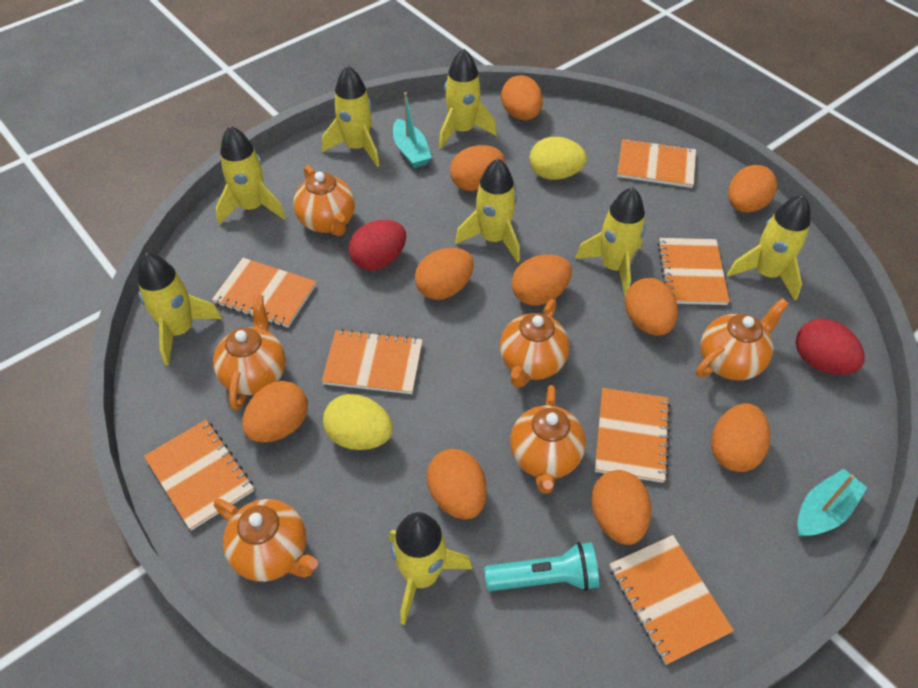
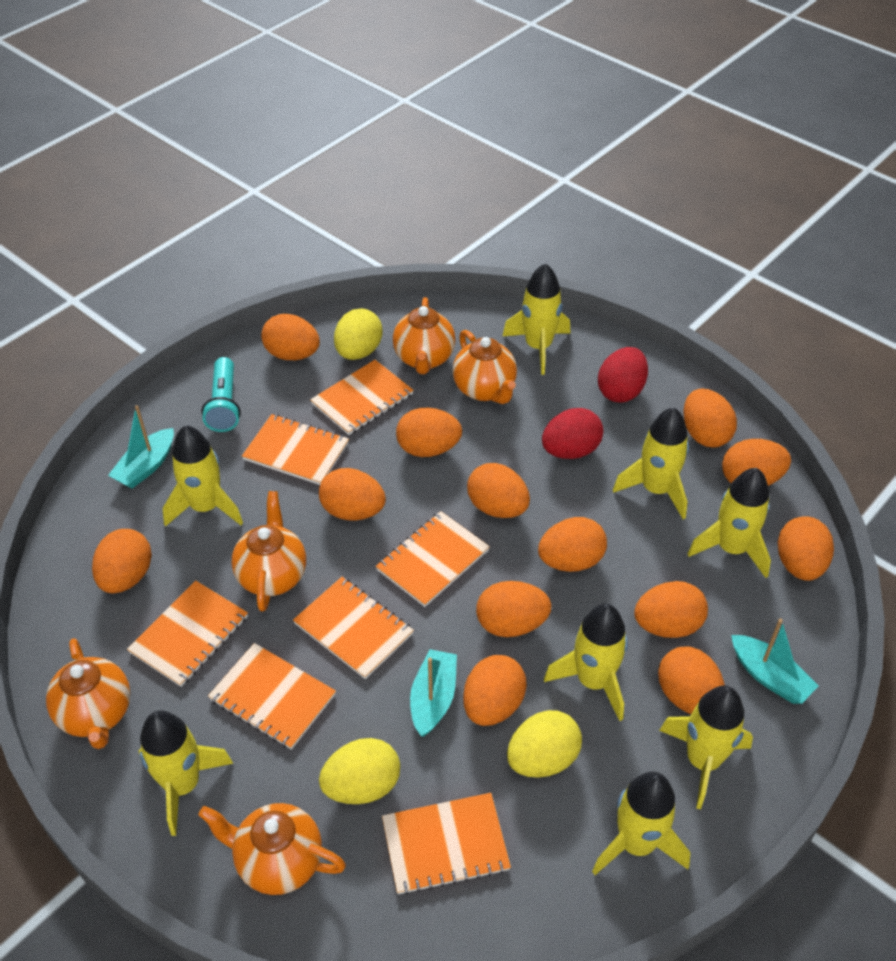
orange egg: [242,381,308,443] [415,248,474,300] [427,449,487,519] [450,145,505,191] [501,75,543,120] [512,254,572,306] [591,470,651,545] [625,278,678,336] [711,403,770,472] [728,165,777,213] = 10 -> [92,529,152,593] [261,314,320,360] [319,468,386,521] [396,408,462,457] [463,655,527,726] [467,463,530,518] [476,581,552,637] [538,517,607,572] [634,581,708,638] [658,646,725,714] [683,388,737,448] [722,439,791,486] [778,517,834,581] = 13
orange teapot: [213,295,286,410] [214,499,318,582] [293,165,355,236] [500,299,569,388] [510,385,586,494] [696,298,789,381] = 6 -> [46,638,130,749] [198,803,346,895] [232,491,306,612] [393,297,455,374] [453,330,517,404] = 5
turquoise boat: [393,92,432,168] [797,469,867,537] = 2 -> [108,405,174,489] [410,649,457,737] [731,618,818,704] = 3
yellow egg: [323,394,393,450] [530,137,587,180] = 2 -> [319,738,400,804] [334,308,383,360] [507,710,582,777] = 3

